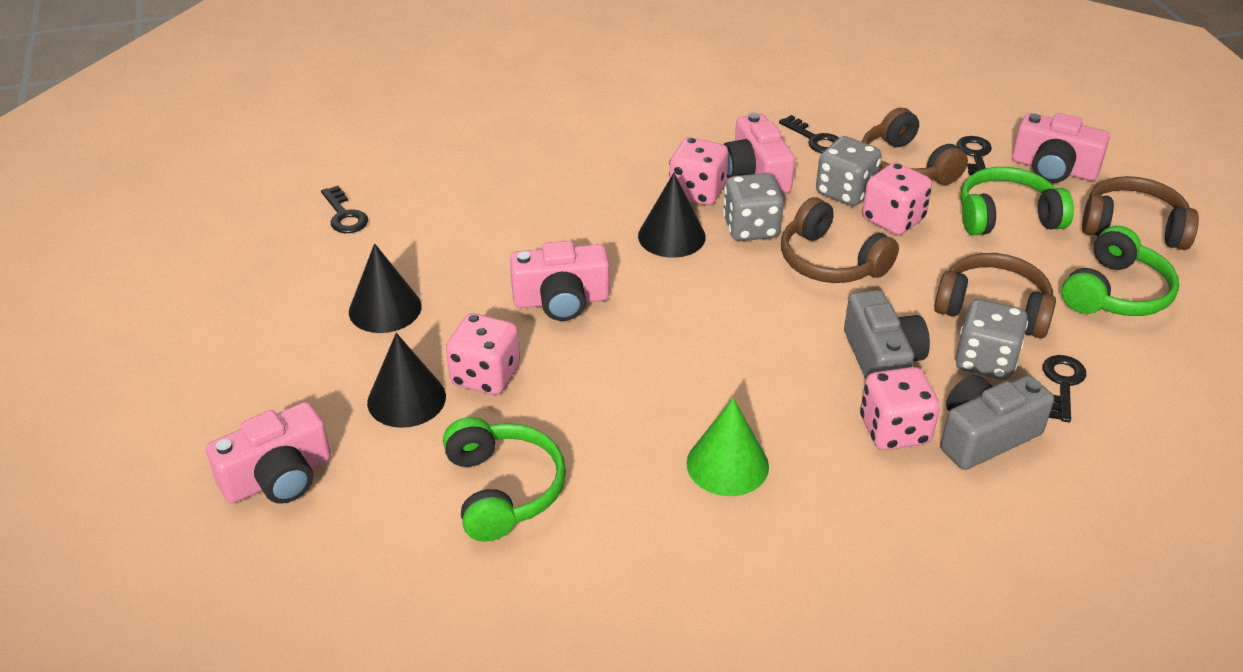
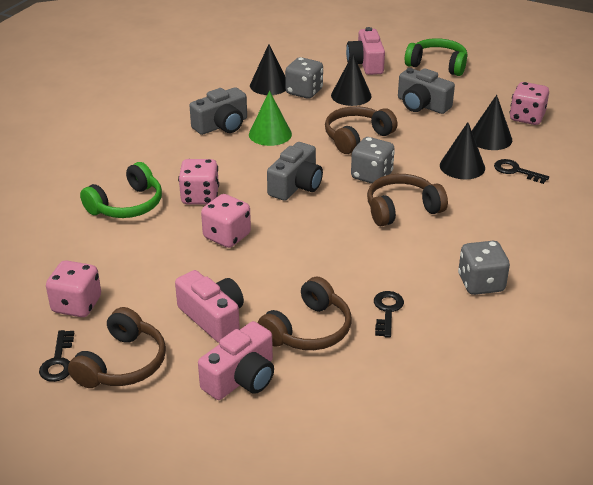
black cone: [349,243,422,333] [367,333,446,428] [638,173,706,258] = 3 -> [250,44,286,95] [331,54,372,106] [440,122,485,179] [472,95,512,150] = 4
black key: [321,186,368,233] [779,115,839,153] [956,136,992,176] [1043,355,1086,422] = 4 -> [39,330,74,382] [374,291,404,338] [494,159,549,184] = 3
green headphones: [443,417,566,542] [961,167,1074,235] [1062,226,1179,316] = 3 -> [80,162,162,218] [405,38,467,76] = 2
grey camera: [844,290,930,379] [940,375,1054,470] = 2 -> [189,87,247,135] [267,142,323,201] [398,68,455,114] = 3
pink camera: [206,402,331,504] [510,241,609,321] [723,113,795,194] [1012,113,1110,183] = 4 -> [175,270,244,343] [198,321,274,400] [346,27,385,75] = 3

